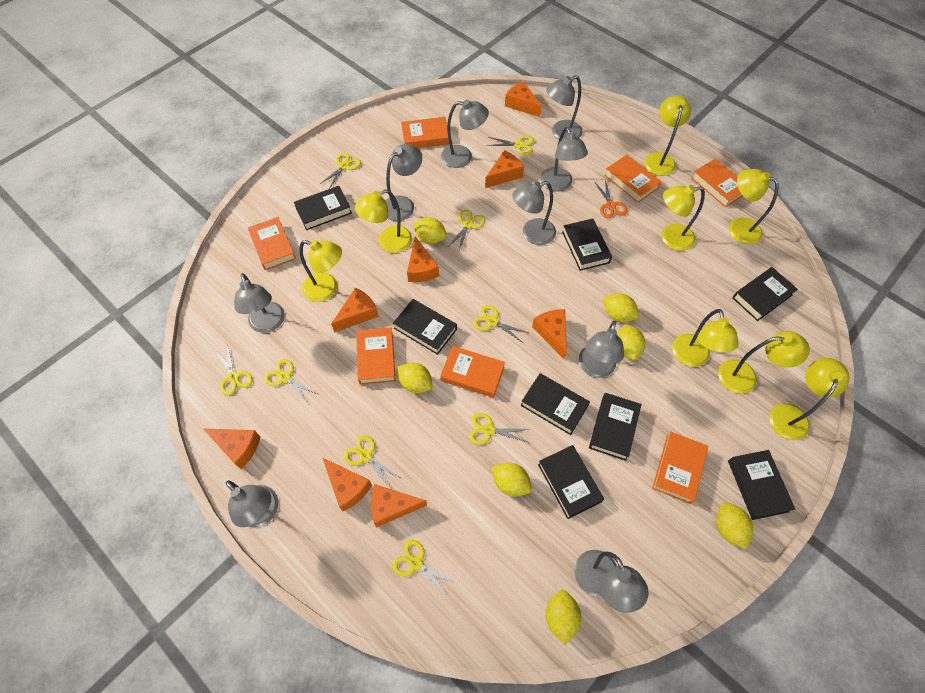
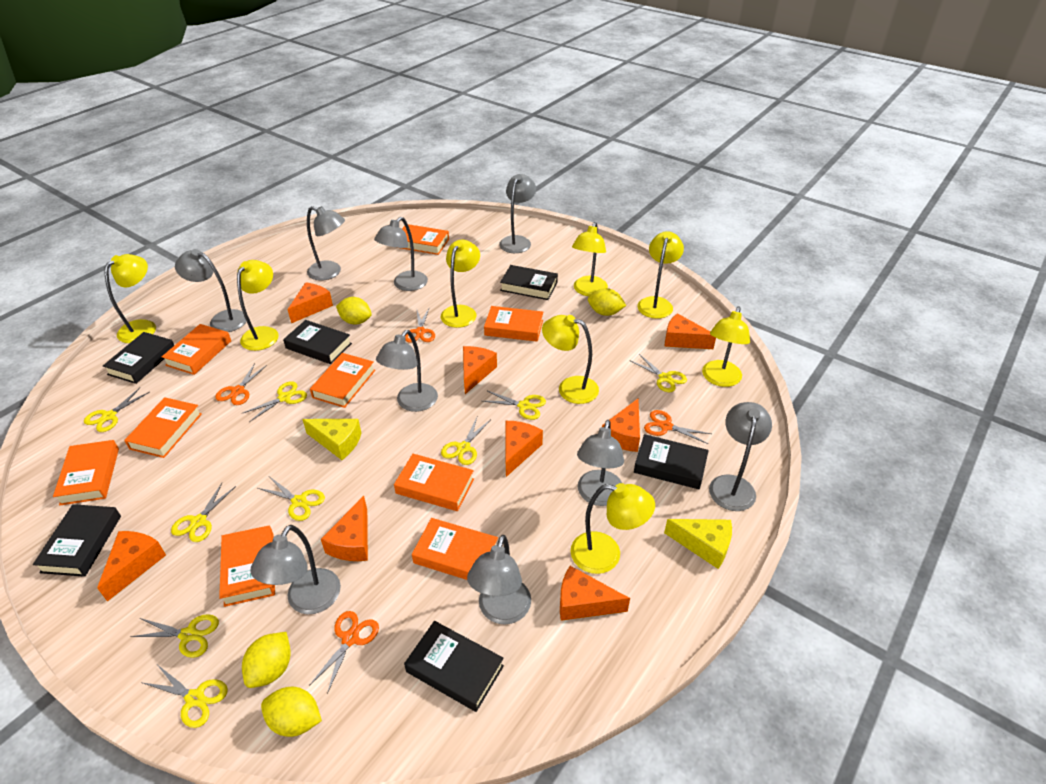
black book: [294,186,352,230] [393,299,457,355] [521,373,590,435] [538,445,604,519] [562,219,612,271] [589,393,642,461] [728,450,795,520] [732,267,798,321] = 8 -> [33,504,121,577] [103,332,174,384] [283,320,352,364] [404,621,504,712] [500,265,558,300] [634,434,709,489] = 6
orange book: [248,217,296,270] [356,327,396,385] [401,117,449,148] [440,346,505,398] [604,155,661,203] [652,432,708,504] [691,159,743,208] = 7 -> [53,440,119,506] [124,397,202,458] [162,324,231,375] [219,525,275,607] [310,353,375,408] [394,454,474,511] [395,224,449,255] [412,518,498,580] [484,306,543,342] = 9
orange scissors: [594,179,628,218] = 1 -> [215,363,267,405] [309,611,379,694] [405,309,435,343] [644,410,711,444] = 4
yellow cheese: none = 0 -> [302,419,361,460] [664,519,732,569] = 2
yellow lemon: [397,363,433,393] [413,217,447,244] [492,462,532,496] [546,590,581,645] [603,293,639,322] [617,324,645,360] [716,502,753,549] = 7 -> [242,632,290,688] [261,687,322,737] [336,297,372,325] [588,288,626,316] = 4

